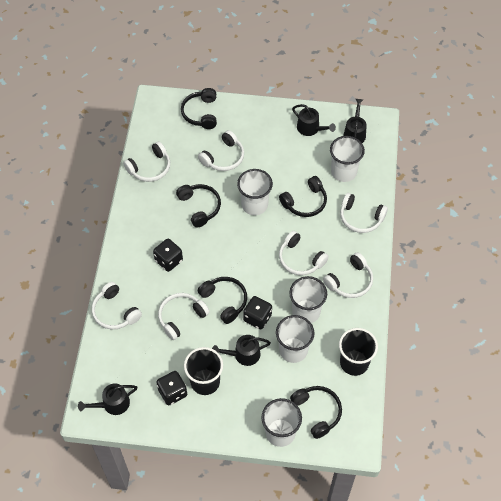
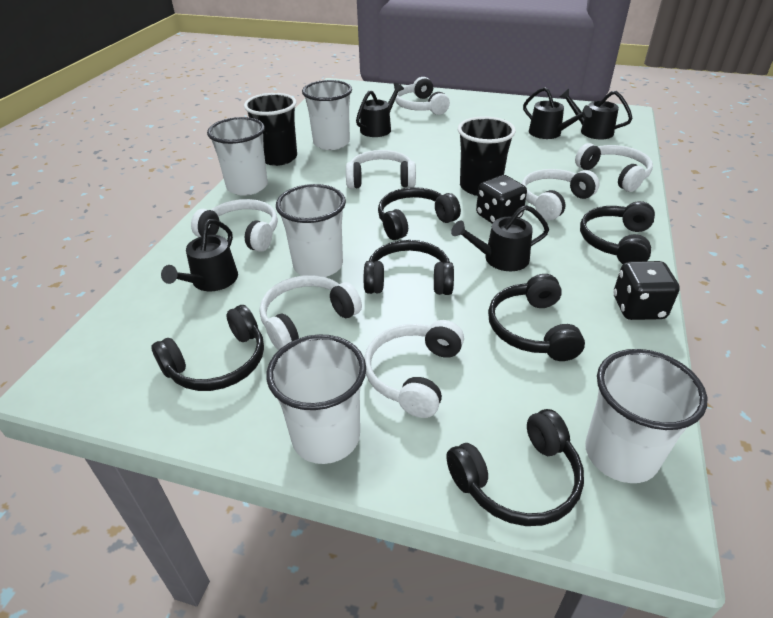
black dice: [153,239,183,272] [156,371,187,405] [243,296,272,330] = 3 -> [476,175,527,224] [613,261,680,320] = 2
black headphones: [176,184,221,228] [181,88,217,129] [198,277,247,324] [279,176,327,217] [290,386,342,439] = 5 -> [152,305,264,391] [364,240,454,295] [378,187,461,240] [446,409,584,526] [488,274,585,361] [580,201,655,264] = 6
black watering can: [78,383,137,415] [212,335,271,366] [292,104,336,136] [343,99,367,143] = 4 -> [161,219,238,291] [356,83,404,137] [451,205,549,271] [523,87,592,139] [559,89,633,139] = 5

